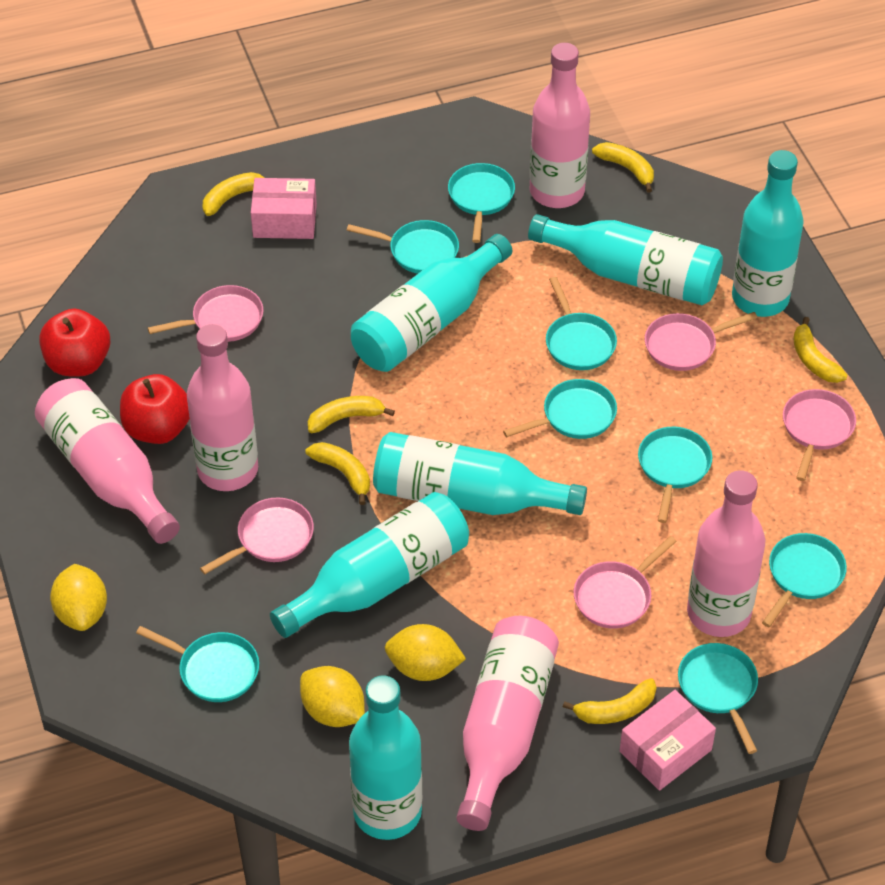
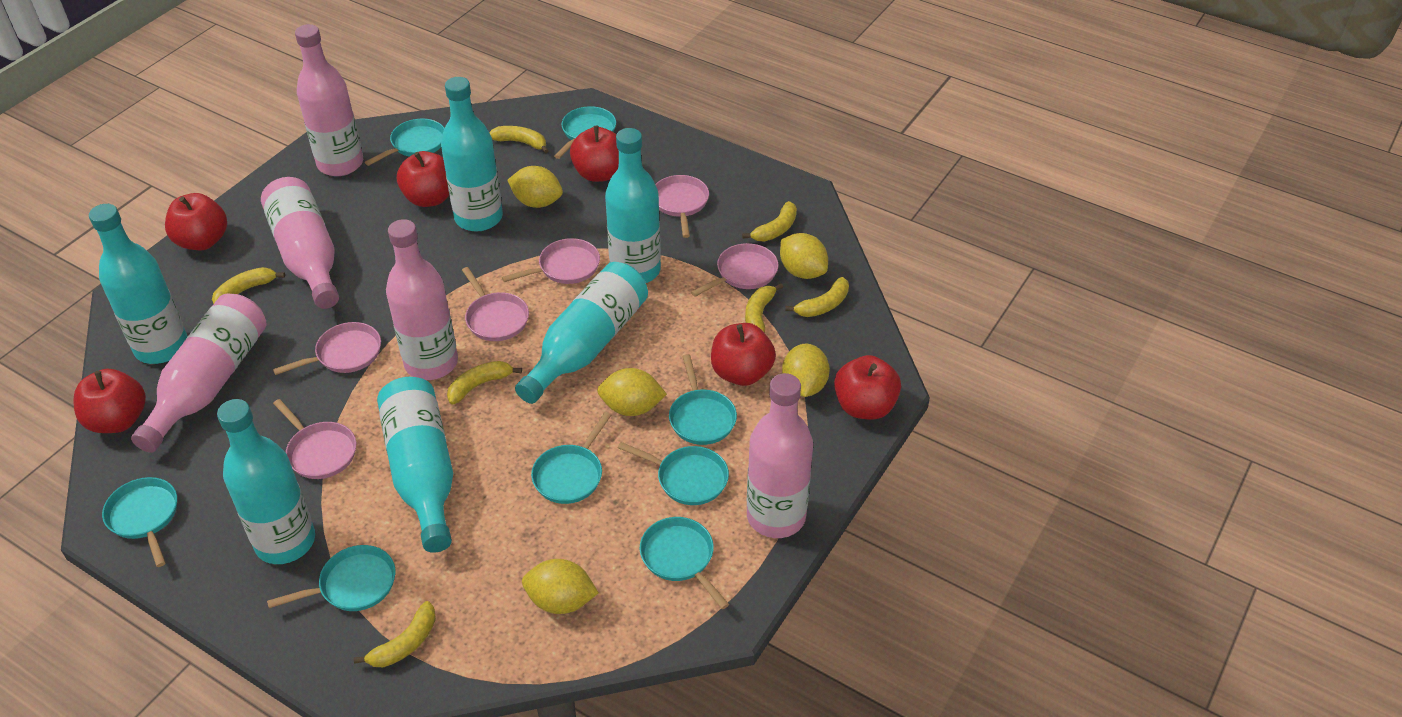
pink box: [251,178,317,239] [620,690,716,791] = 2 -> none = 0
pink pan: [148,285,264,342] [200,498,314,574] [574,536,677,628] [645,312,757,371] [783,389,856,481] = 5 -> [273,322,381,375] [273,399,356,479] [462,267,529,341] [502,238,600,284] [655,175,709,238] [691,243,779,297] = 6
red apple: [39,309,110,377] [120,374,190,444] = 2 -> [73,369,146,433] [165,193,227,250] [397,151,449,207] [570,126,619,182] [711,323,776,386] [834,355,901,419] = 6
yellow banana: [202,172,264,216] [306,442,370,505] [308,396,395,433] [563,678,657,724] [592,142,654,193] [793,317,847,383] = 6 -> [212,267,285,304] [354,601,436,667] [447,361,522,404] [489,126,548,154] [742,201,797,242] [745,283,783,333] [785,277,849,317] = 7
yellow lemon: [50,564,107,631] [300,666,365,727] [385,624,466,681] = 3 -> [507,166,563,208] [522,559,599,614] [597,368,667,416] [780,233,828,279] [782,344,830,397] = 5

